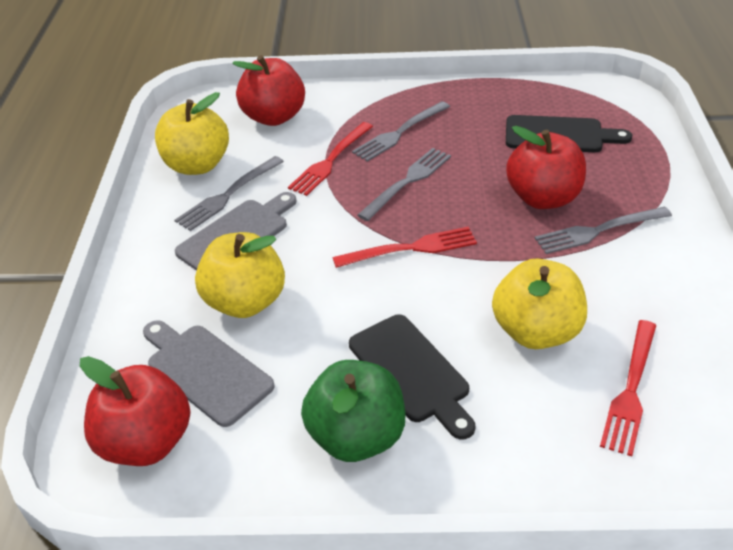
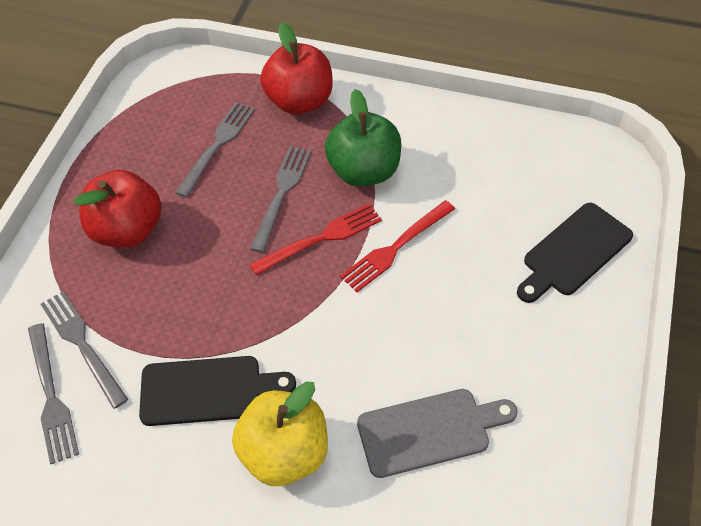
grey cutting board: [143,320,275,427] [175,192,297,271] = 2 -> [357,389,518,478] = 1
red apple: [80,356,191,466] [232,55,305,126] [506,126,586,209] = 3 -> [74,170,161,248] [260,22,333,114] = 2
red fork: [288,122,373,196] [333,227,477,268] [600,320,657,456] = 3 -> [249,203,382,276] [340,200,455,292] = 2
yellow apple: [155,92,229,175] [195,232,285,318] [492,259,587,349] = 3 -> [232,381,328,486] = 1

